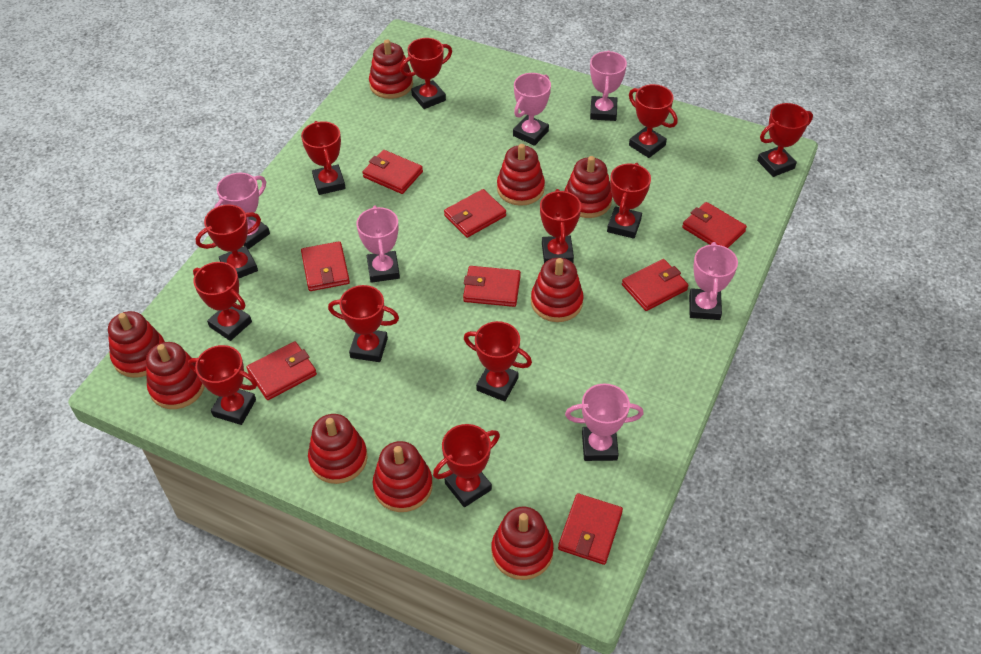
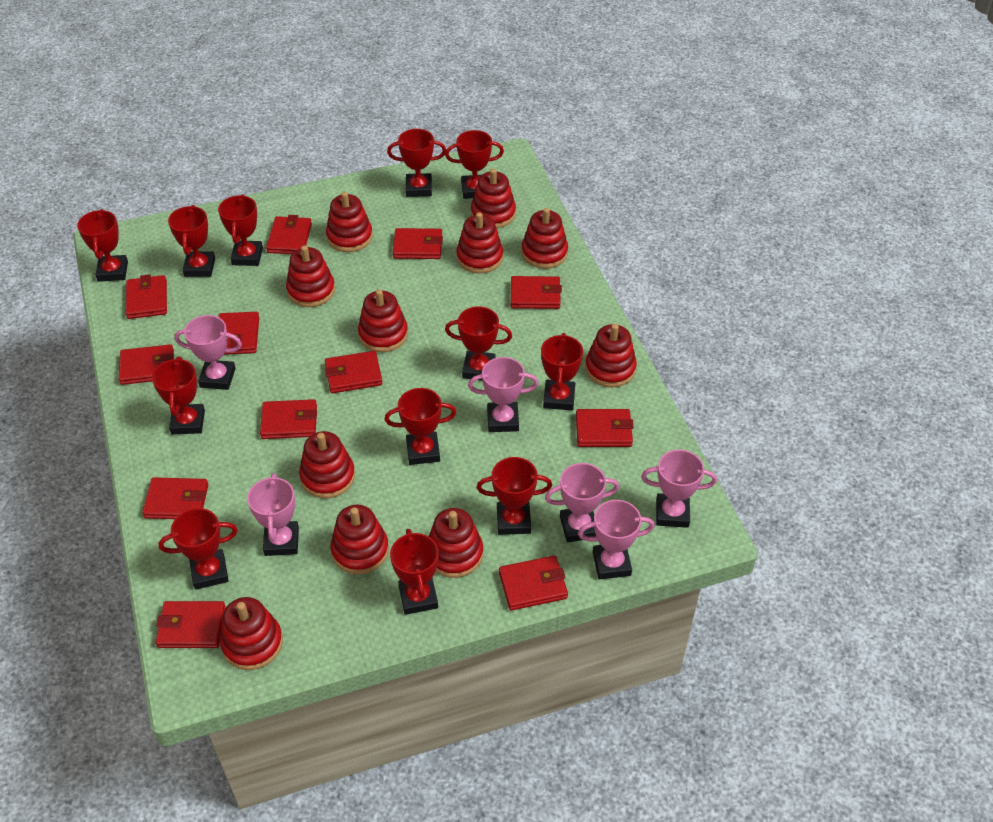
red stacking toy: [108,311,165,378] [146,342,205,409] [308,414,368,484] [369,40,413,99] [373,441,433,512] [491,507,554,580] [497,144,545,206] [531,258,584,322] [564,156,612,218] = 9 -> [220,597,283,670] [286,245,335,307] [299,431,355,498] [326,192,373,252] [331,505,389,574] [358,289,408,352] [429,508,483,578] [456,212,503,273] [471,169,516,228] [522,208,568,269] [585,324,637,387] = 11
red wallet: [246,341,317,400] [301,241,350,291] [362,150,423,194] [444,189,506,238] [463,266,521,307] [558,493,623,565] [622,259,689,311] [682,202,747,248] = 8 -> [119,344,174,385] [125,274,167,319] [142,477,208,519] [156,601,226,648] [218,312,259,355] [260,399,317,439] [266,215,312,254] [325,351,382,393] [393,228,443,259] [499,556,568,610] [511,276,562,309] [576,409,634,447] = 12

